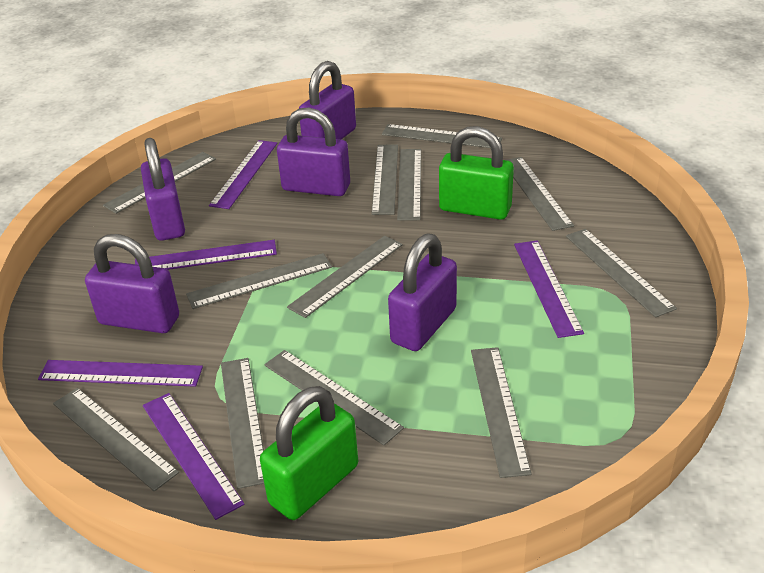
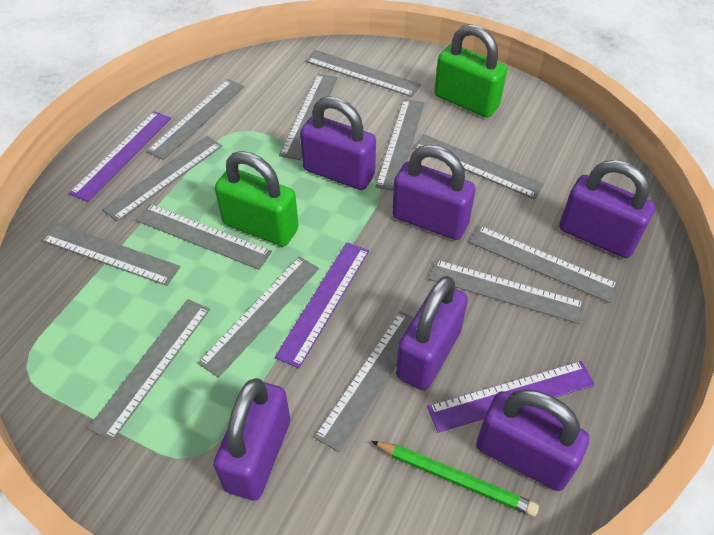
green pencil: none = 0 -> [371,441,539,517] = 1
grey ruler: [53,388,179,492] [103,152,216,214] [186,253,332,309] [221,358,264,489] [265,350,404,446] [287,236,403,318] [371,144,398,215] [382,124,502,148] [397,149,421,221] [471,347,531,478] [507,157,574,231] [566,229,677,318] = 12 -> [41,223,180,286] [87,299,210,442] [102,136,222,222] [136,204,272,270] [147,79,244,160] [197,257,319,378] [279,74,337,160] [305,50,421,97] [314,311,414,452] [375,99,424,191] [413,134,544,199] [429,260,585,324] [469,226,619,303] = 13
purple padlock: [85,234,179,333] [141,138,185,241] [277,107,350,196] [299,61,356,139] [388,234,457,351] = 5 -> [214,378,290,501] [300,96,376,190] [392,145,476,240] [396,276,468,390] [476,389,589,491] [559,160,655,258] = 6
purple ruler: [38,360,203,387] [135,240,277,270] [143,393,244,520] [209,140,278,209] [514,241,584,338] = 5 -> [69,111,171,202] [275,242,369,368] [427,361,595,433] = 3

